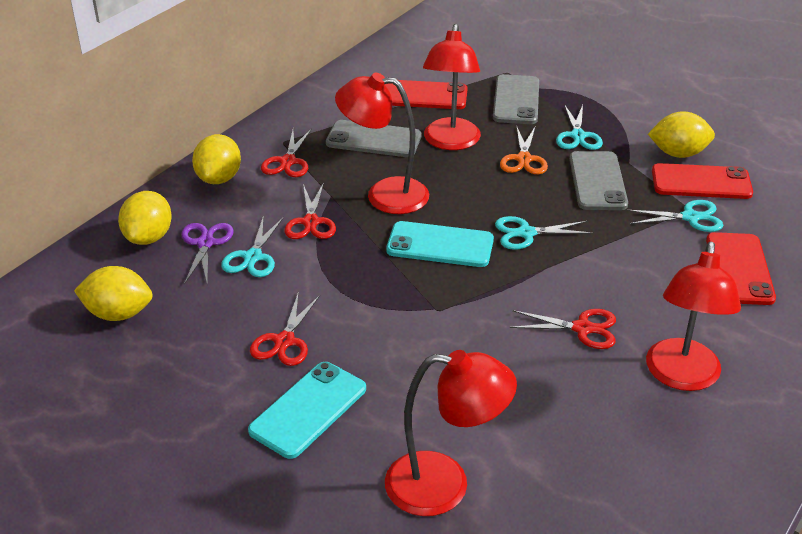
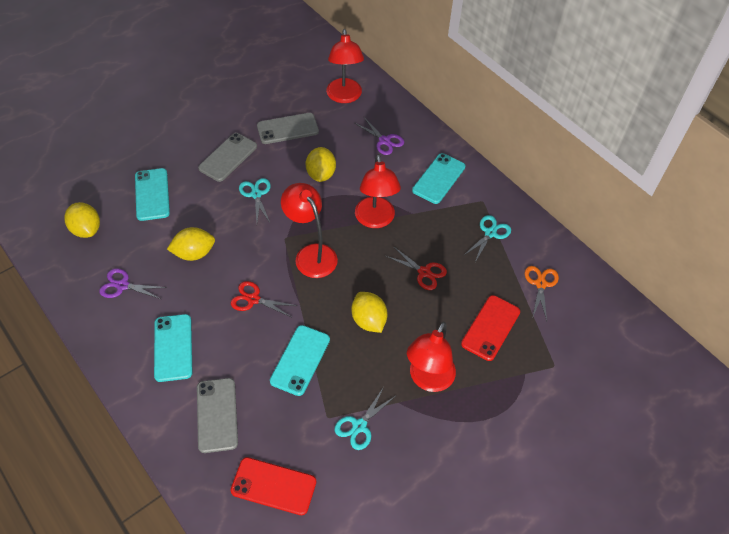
purple scissors: [181,223,234,284] = 1 -> [99,268,167,299] [355,116,404,155] = 2
red phone: [385,80,468,109] [652,163,753,199] [706,232,776,305] = 3 -> [231,457,316,515] [461,295,520,361] = 2
red scissors: [250,292,320,366] [261,128,312,177] [284,183,336,239] [510,309,616,349] = 4 -> [231,281,297,317] [386,246,447,290] = 2
turquoise phone: [248,362,366,459] [386,221,494,267] = 2 -> [135,168,170,221] [154,314,192,382] [270,325,330,396] [412,153,465,204] = 4
turquoise scissors: [221,215,284,277] [495,216,593,250] [556,104,603,150] [625,200,723,232] = 4 -> [239,178,271,223] [334,387,396,450] [463,215,511,262] = 3

